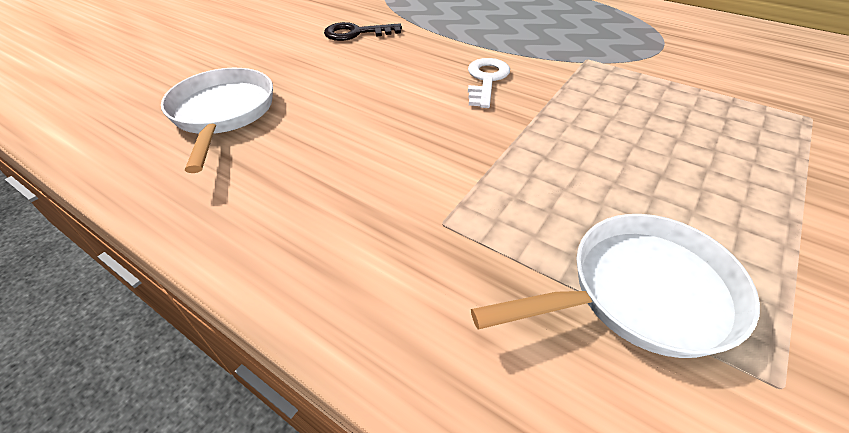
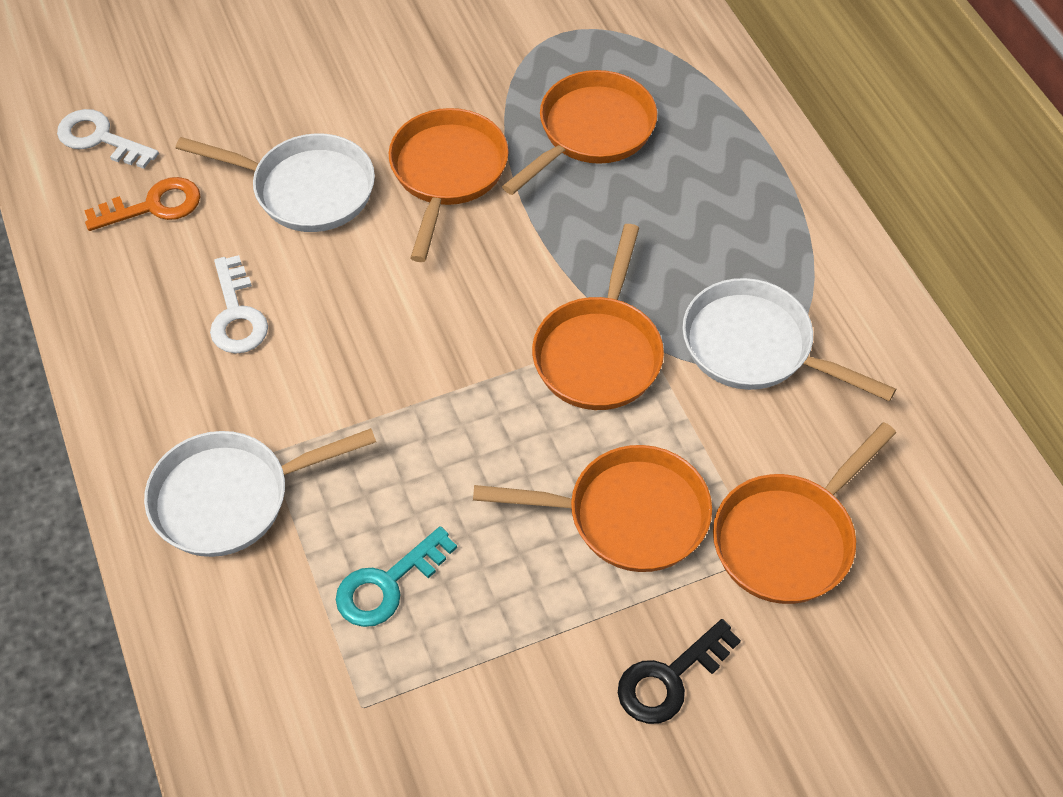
orange key: none = 0 -> [84,177,200,231] = 1
orange pan: none = 0 -> [389,108,509,262] [473,445,712,572] [502,70,657,195] [532,224,664,410] [713,422,896,604] = 5
turquoise key: none = 0 -> [336,526,457,627] = 1
white key: [468,58,510,108] = 1 -> [57,109,159,169] [210,255,268,354] = 2
white pan: [161,68,273,173] [471,214,760,358] = 2 -> [144,428,376,557] [176,133,375,232] [682,278,896,402] = 3

